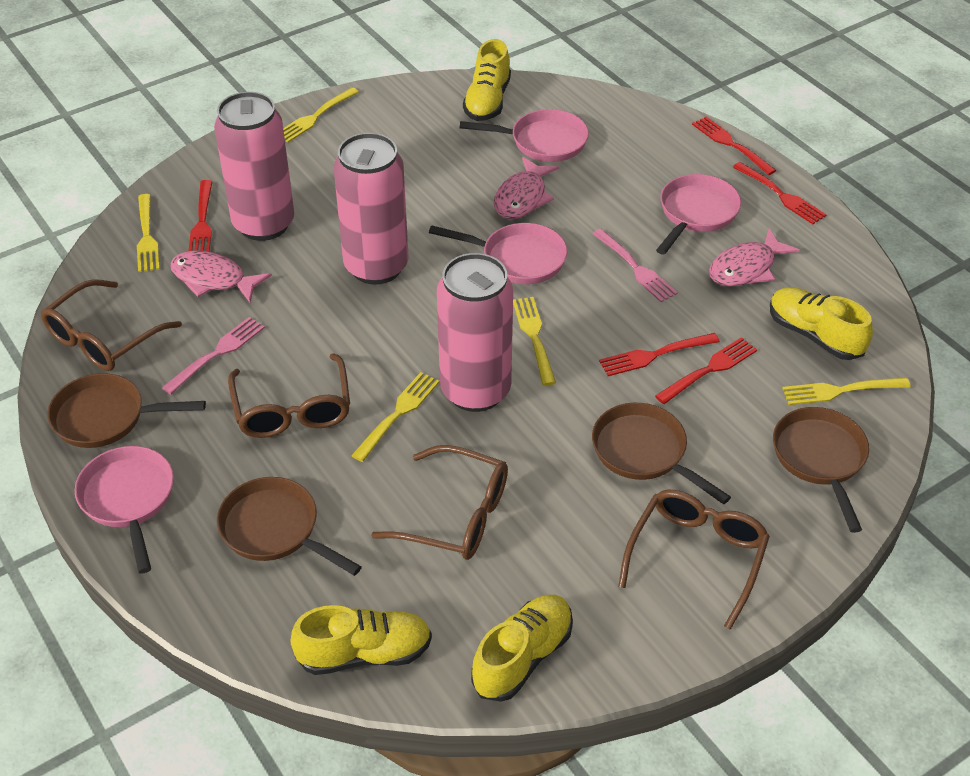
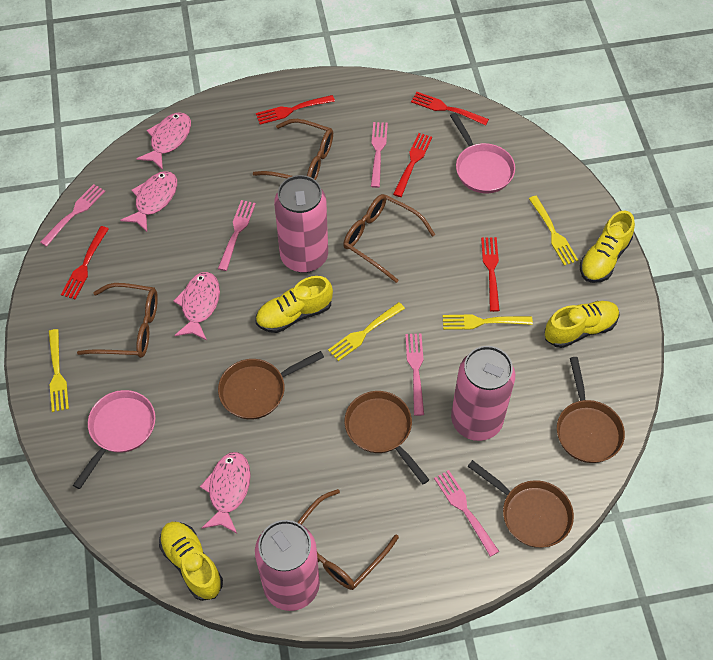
pink fish: [170,250,272,302] [494,157,559,219] [709,229,800,287] = 3 -> [120,171,177,232] [137,112,191,170] [173,272,220,341] [200,452,251,533] = 4
pink fork: [162,317,265,395] [592,229,678,302] = 2 -> [40,184,105,247] [218,200,256,271] [371,122,388,188] [405,334,424,416] [434,470,499,557] = 5
pink pan: [75,446,174,574] [429,223,567,284] [460,109,589,162] [656,174,741,255] = 4 -> [73,390,156,489] [450,113,515,193] = 2
yellow fork: [137,194,160,272] [283,87,359,143] [351,372,440,462] [513,297,556,386] [782,377,911,405] = 5 -> [49,329,69,412] [328,302,405,361] [443,314,533,330] [529,196,578,266] = 4

